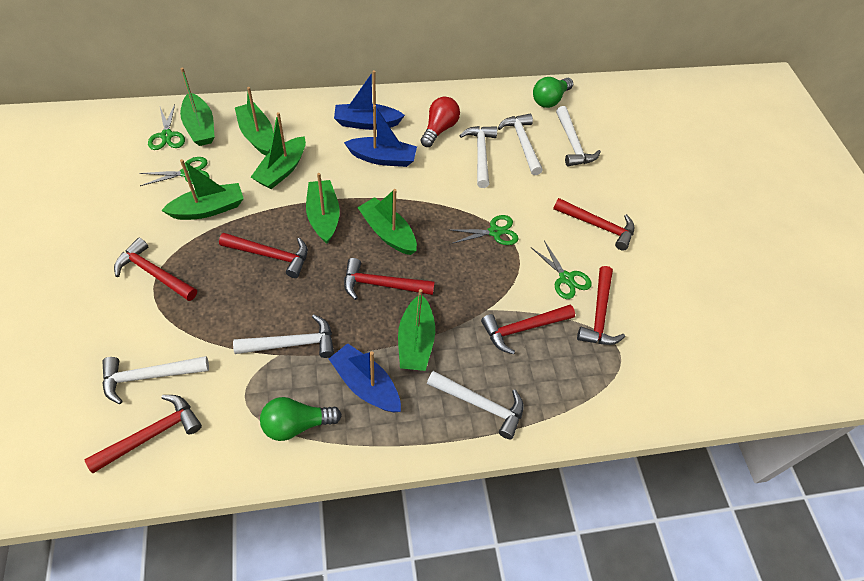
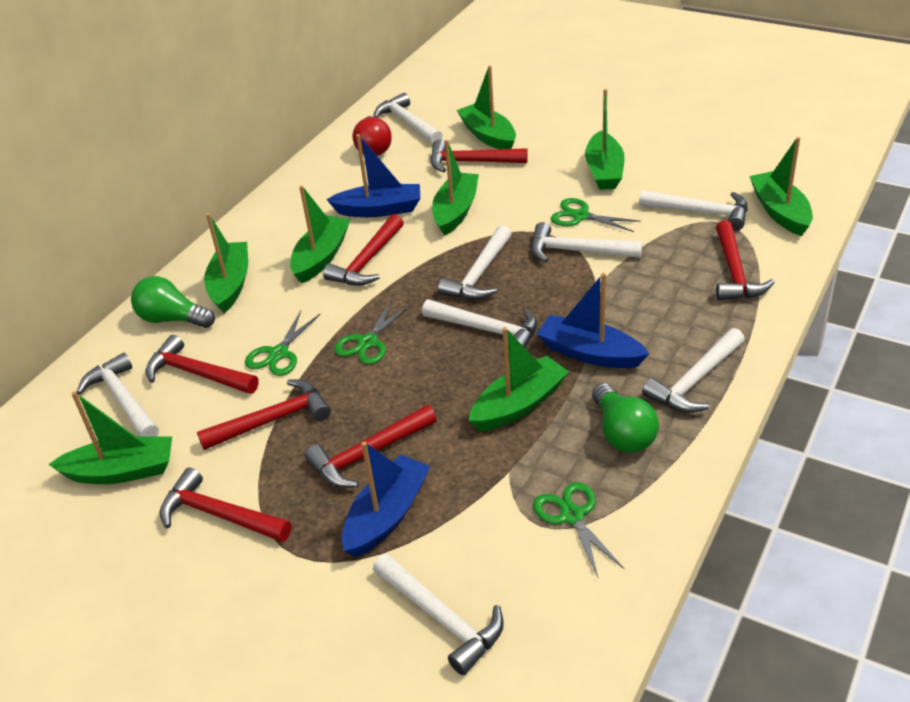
green boat: [161,159,244,220] [180,68,215,146] [235,87,273,156] [251,112,306,189] [306,173,340,244] [357,189,417,255] [398,289,435,371] = 7 -> [48,391,172,484] [204,213,248,313] [290,185,350,284] [432,140,479,236] [456,66,516,149] [469,327,569,431] [585,89,625,190] [749,137,813,236] = 8
white hammer: [102,356,209,404] [233,314,334,358] [427,371,524,439] [459,126,497,188] [498,114,543,175] [556,106,601,166] = 6 -> [76,353,159,437] [373,93,443,144] [373,554,504,675] [422,299,537,349] [438,225,512,300] [531,222,642,263] [639,190,748,231] [642,328,745,413] = 8

